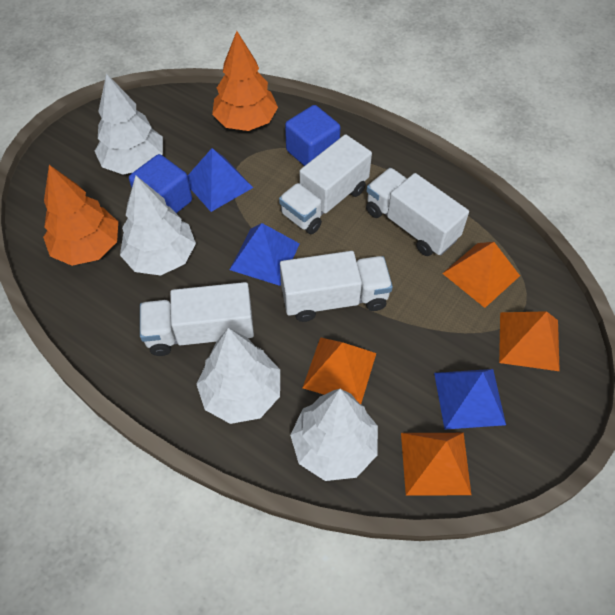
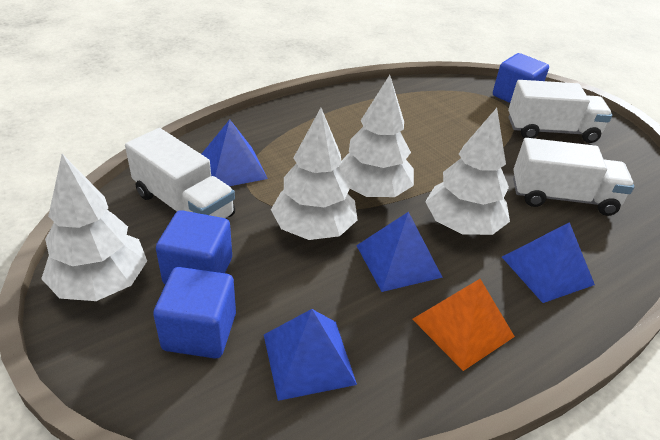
blue cube: [129,154,192,213] [285,105,340,166] = 2 -> [153,267,236,358] [156,210,232,284] [493,53,549,103] = 3
blue pyramid: [188,148,253,212] [230,223,300,286] [434,369,506,430] = 3 -> [202,119,268,186] [264,309,357,401] [356,212,443,292] [502,222,595,303] = 4
orange pyramid: [303,337,376,404] [401,433,471,496] [442,242,520,308] [499,311,560,371] = 4 -> [412,279,515,371] = 1
orange tree: [43,165,118,266] [212,31,278,131] = 2 -> none = 0
white truck: [140,282,254,356] [279,134,372,234] [280,251,393,322] [366,168,469,256] = 4 -> [125,128,235,218] [508,80,612,143] [513,138,635,216] = 3

